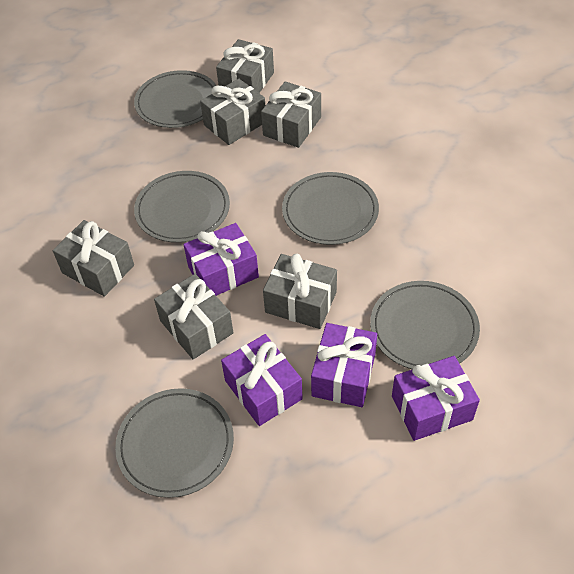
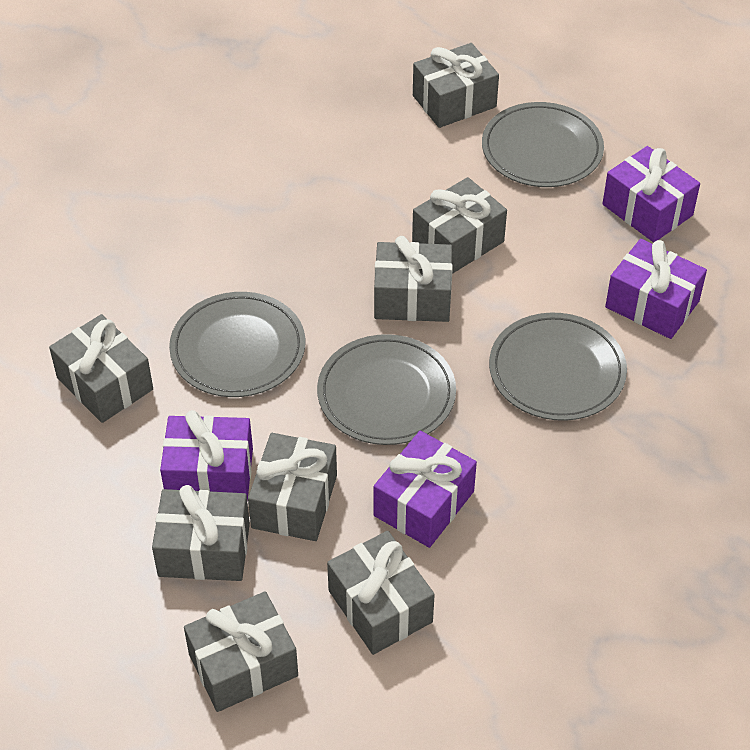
grey gift: [53,220,134,297] [154,274,233,359] [200,79,265,145] [216,39,274,93] [261,81,321,148] [263,254,337,329] = 6 -> [49,314,153,423] [152,485,250,581] [184,591,298,712] [248,433,337,541] [327,531,435,655] [374,236,453,322] [412,177,507,274] [413,43,499,128] = 8
grey plate: [115,388,234,498] [134,70,217,128] [134,171,230,243] [282,172,379,245] [370,281,480,369] = 5 -> [169,292,305,397] [317,334,456,445] [482,102,604,187] [489,313,627,421] = 4

